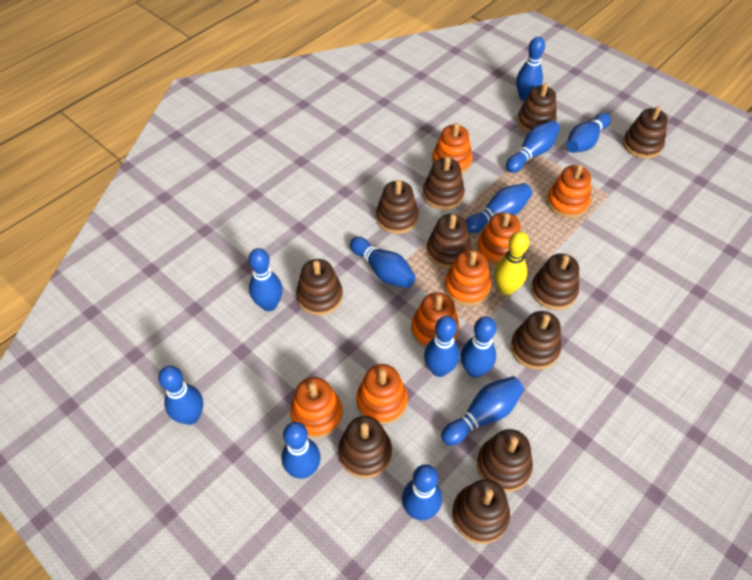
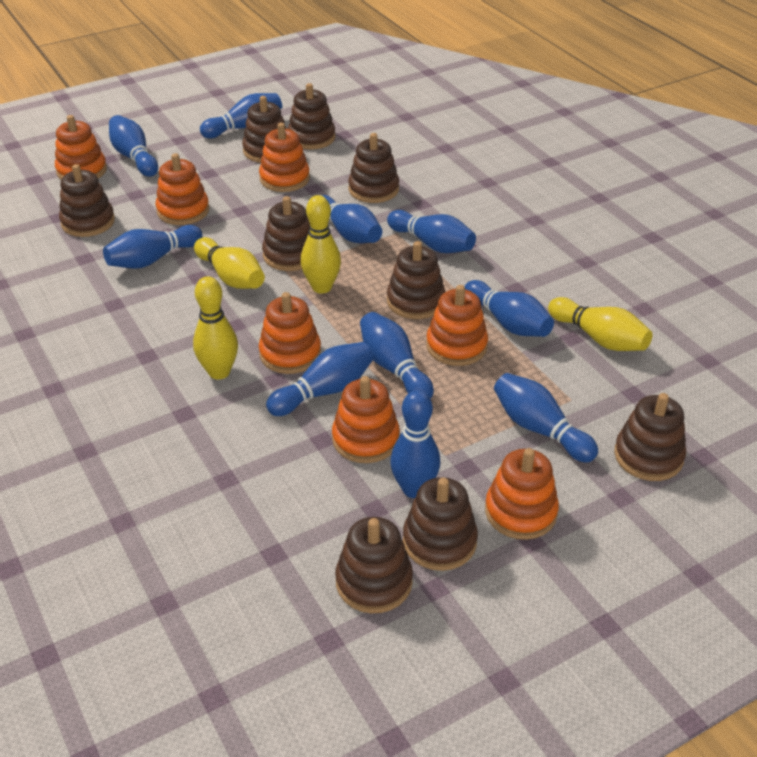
blue bowling pin: [158,366,203,425] [248,248,283,311] [281,422,321,479] [350,237,416,288] [402,464,442,520] [424,316,459,377] [441,376,524,446] [461,316,496,378] [466,183,532,233] [506,120,560,173] [516,37,545,101] [566,113,611,153] = 12 -> [103,225,202,269] [109,115,158,177] [200,93,282,138] [266,342,374,416] [321,195,382,243] [360,312,434,399] [387,210,476,253] [390,390,440,498] [464,280,554,337] [494,373,598,463] = 10
brown stacking toy: [296,259,343,316] [338,416,392,478] [376,180,419,234] [423,157,465,210] [427,214,471,269] [452,479,510,544] [477,429,533,492] [511,311,561,370] [517,83,557,133] [531,254,579,310] [623,106,668,159] = 11 -> [59,164,115,237] [242,96,287,163] [262,196,310,271] [288,83,335,150] [335,517,413,613] [348,133,399,203] [387,241,445,319] [403,477,478,571] [614,393,686,481] = 9
yellow bowling pin: [494,231,529,295] = 1 -> [193,276,238,379] [194,237,265,289] [301,195,341,294] [548,297,652,351] = 4

